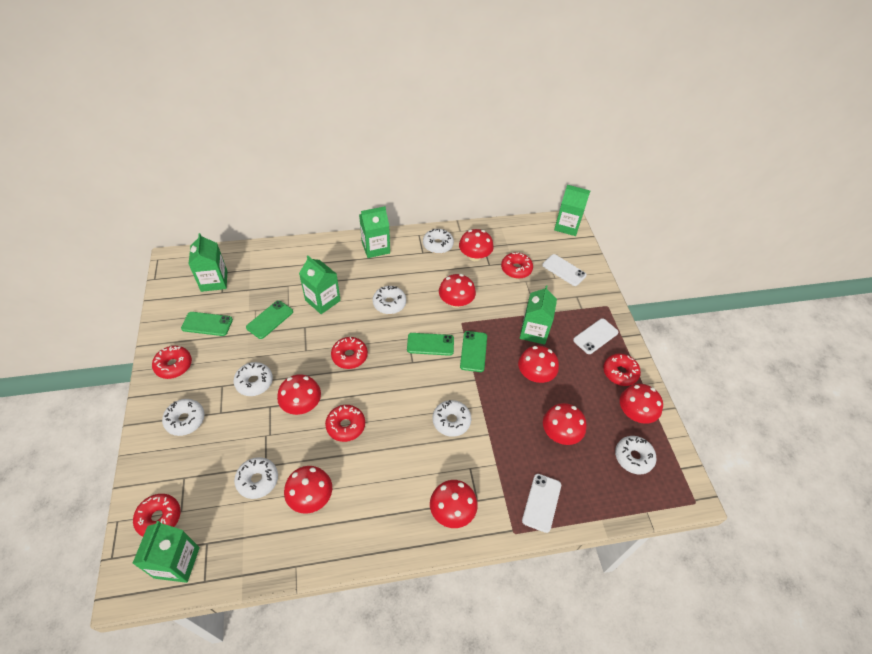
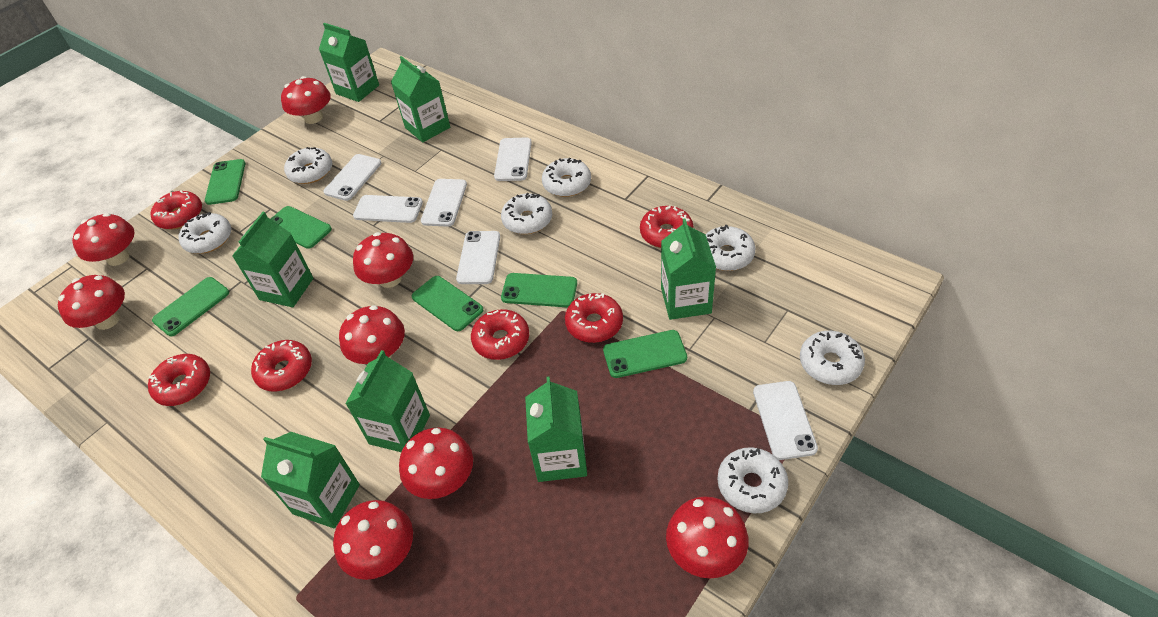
green carton: [132,521,200,583] [189,233,227,292] [299,256,341,314] [359,206,390,258] [520,285,557,345] [554,185,590,236] = 6 -> [232,212,313,307] [261,432,360,528] [319,23,379,102] [345,350,430,452] [391,56,450,142] [525,377,587,482] [661,219,716,320] = 7
green phone: [181,312,233,336] [246,300,293,339] [407,333,454,356] [460,331,487,372] = 4 -> [152,277,229,336] [205,159,246,205] [271,206,332,249] [412,276,483,331] [501,273,577,307] [603,330,687,378] = 6
white phone: [522,474,561,533] [542,254,587,286] [573,318,618,354] = 3 -> [323,154,381,201] [353,195,423,223] [421,179,467,227] [456,231,500,284] [494,138,532,181] [753,381,818,460] = 6

